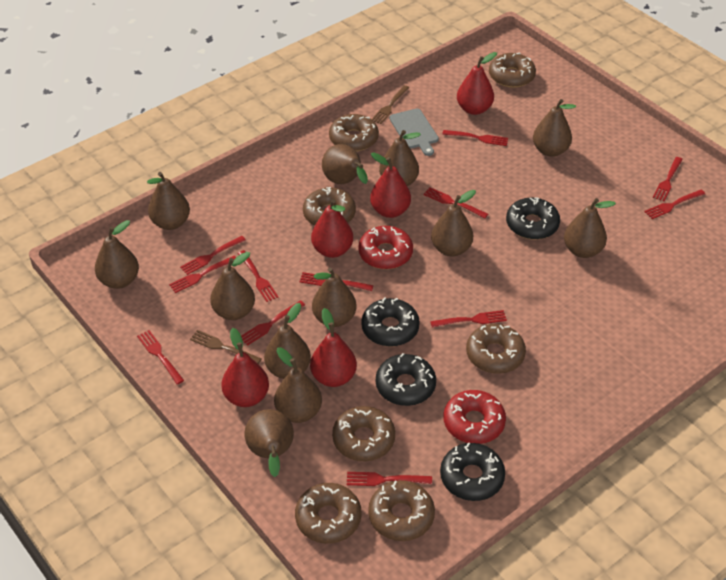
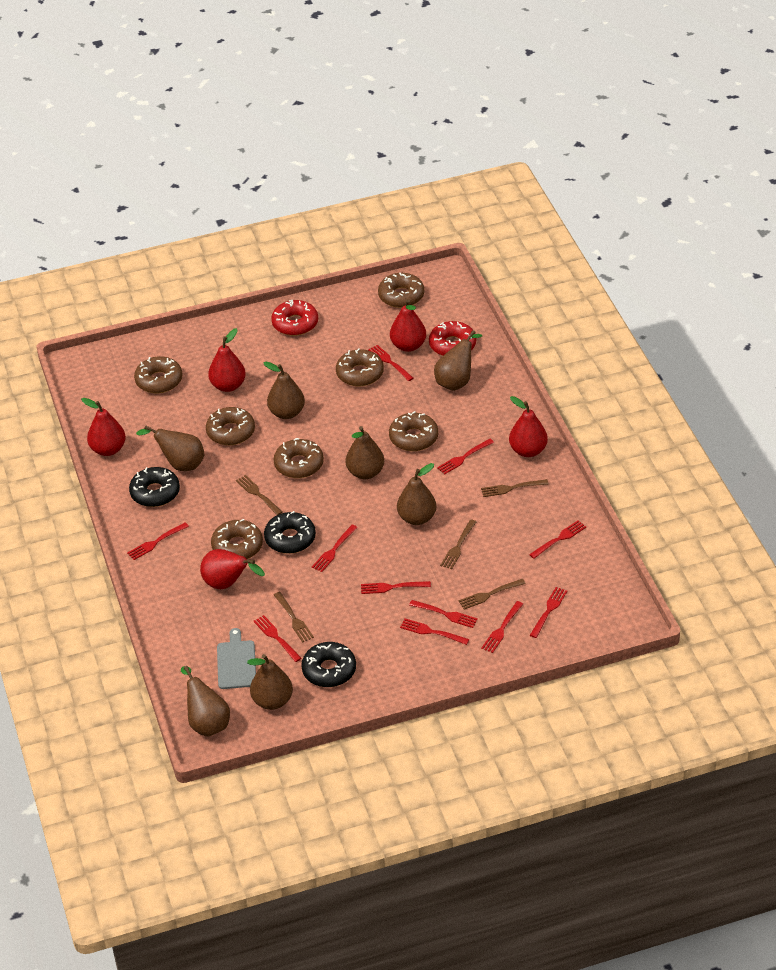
black donut: [361,297,420,346] [376,353,436,406] [440,442,505,501] [506,197,560,240] = 4 -> [129,467,180,507] [264,511,316,554] [301,642,356,687] = 3
brown fork: [190,330,262,364] [372,85,409,124] = 2 -> [236,475,282,515] [274,592,314,642] [440,519,477,569] [458,579,526,609] [481,479,549,497] = 5
brown pear: [95,220,139,289] [147,172,190,230] [210,252,255,320] [244,409,294,477] [264,303,311,379] [274,347,322,423] [312,267,357,327] [322,144,368,184] [379,130,421,186] [431,190,476,256] [533,99,576,157] [564,198,616,258] = 12 -> [136,425,204,471] [181,666,230,737] [247,654,293,710] [263,362,305,419] [346,426,384,479] [397,463,436,525] [434,330,483,391] = 7
red fork: [137,330,184,384] [169,256,236,293] [180,236,246,275] [238,250,278,302] [241,300,305,346] [299,272,374,291] [347,472,432,486] [423,187,488,218] [430,310,507,328] [442,130,508,146] [644,190,705,219] [652,157,683,201] = 12 -> [127,522,189,560] [253,615,302,662] [312,525,358,572] [361,581,431,594] [368,345,413,381] [400,618,469,645] [409,600,478,628] [437,439,494,474] [481,601,523,653] [529,520,586,559] [530,587,567,638] = 11

